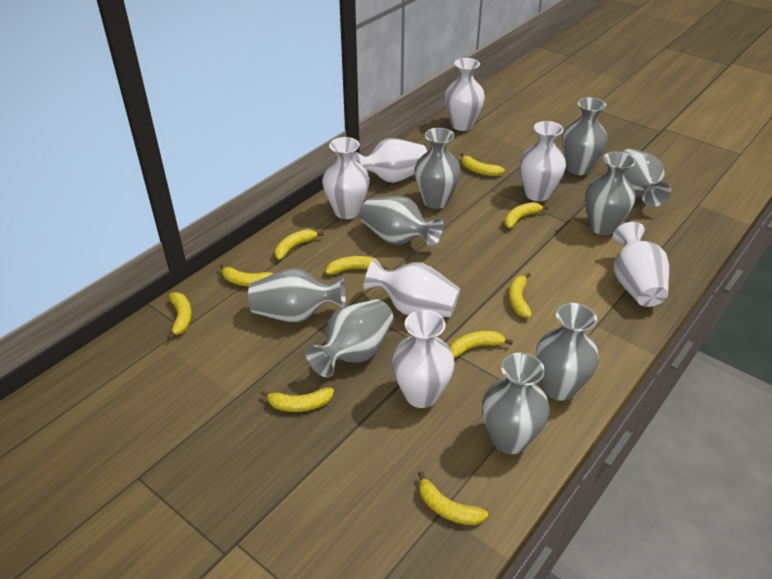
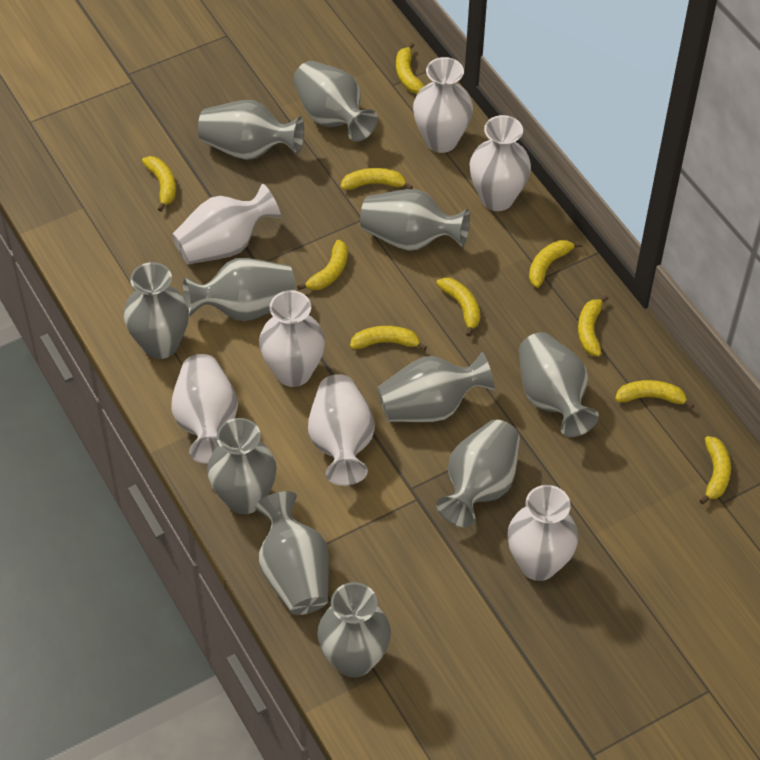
grey vase: [248,268,346,323] [306,299,394,377] [360,196,444,247] [414,128,461,209] [482,353,550,454] [536,303,599,401] [562,97,607,175] [585,151,636,235] [622,149,671,207] = 9 -> [123,262,189,359] [183,258,296,321] [198,100,304,160] [207,418,277,514] [256,491,329,615] [293,61,378,142] [317,582,391,678] [360,189,470,251] [377,352,495,422] [436,420,520,527] [519,332,599,437] = 11

